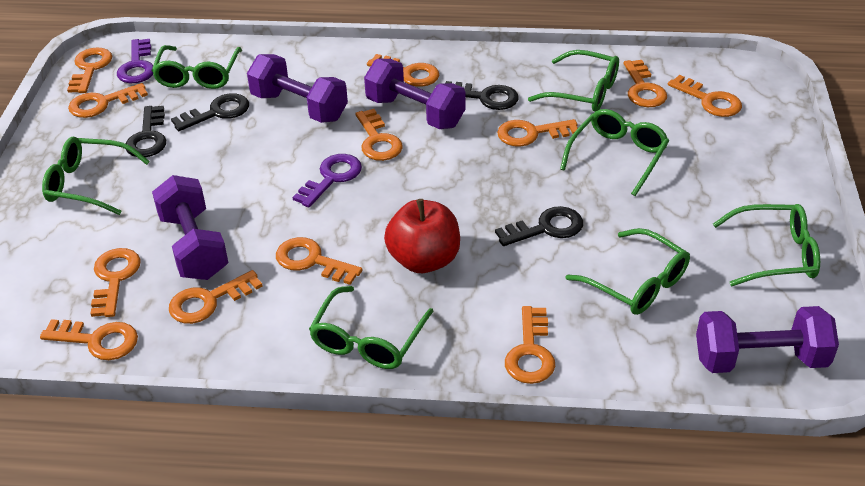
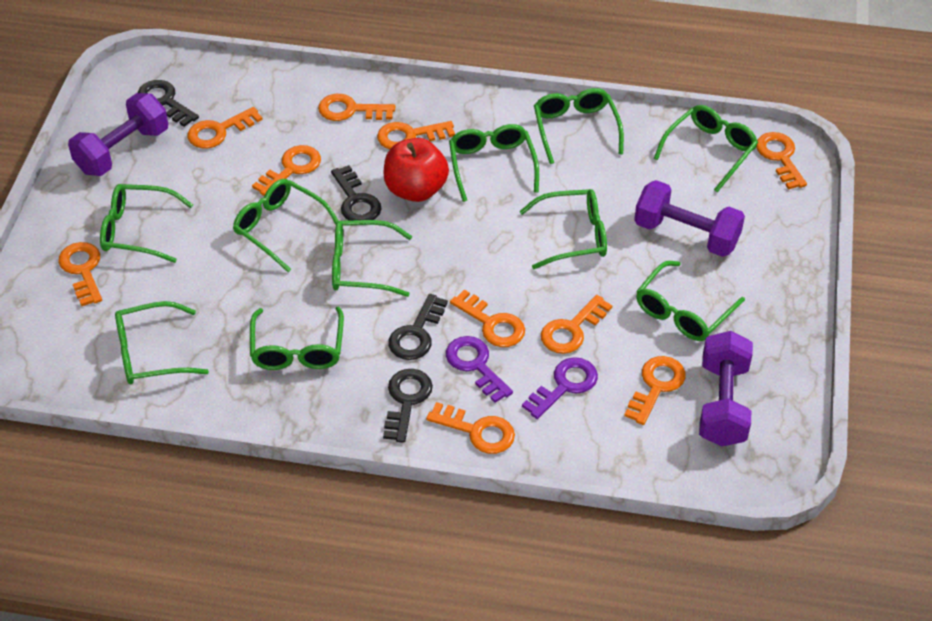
green glasses: [42,137,150,215] [152,45,242,89] [309,286,434,369] [528,50,619,111] [560,109,669,196] [566,228,690,315] [713,204,820,286] = 7 -> [100,184,193,263] [115,301,209,384] [233,179,338,272] [250,307,344,370] [332,220,412,297] [449,124,539,202] [519,189,607,269] [534,88,624,164] [636,261,745,341] [654,105,758,192] = 10
orange key: [40,319,138,360] [67,47,112,93] [68,83,148,118] [90,248,141,317] [169,270,263,324] [276,237,363,285] [355,109,403,161] [367,54,439,87] [497,119,578,147] [505,306,555,384] [624,60,667,107] [668,75,742,117] = 12 -> [58,242,102,306] [187,107,263,149] [252,145,321,196] [318,94,395,121] [377,121,455,149] [426,402,515,454] [450,290,525,347] [541,295,613,354] [624,356,686,425] [756,132,807,190] = 10
purple dumbbell: [152,175,228,280] [247,54,348,123] [364,59,466,129] [696,306,839,373] = 4 -> [68,93,168,176] [634,180,745,257] [699,331,753,447] = 3

